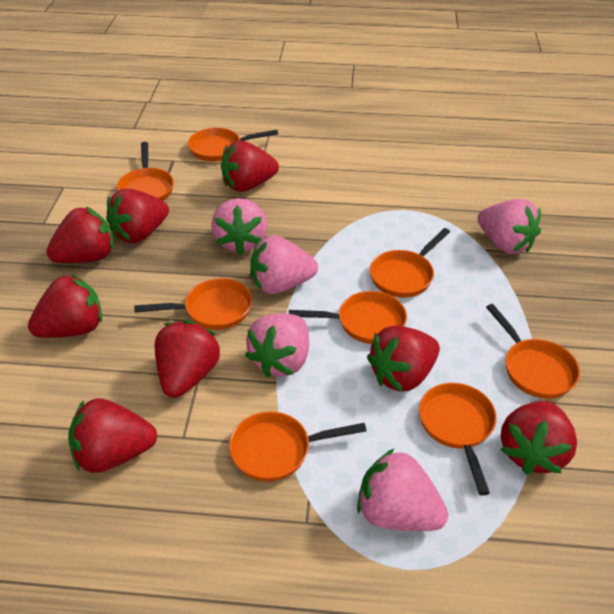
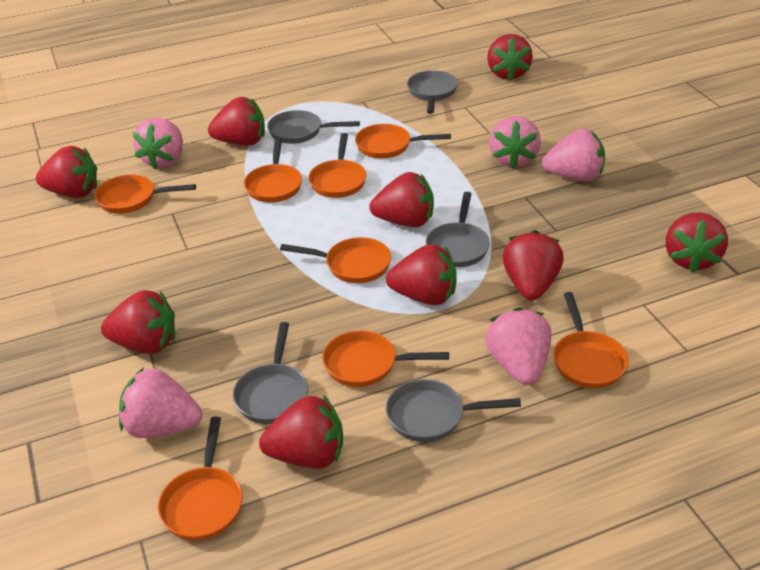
grey pan: none = 0 -> [233,322,308,424] [267,110,360,144] [386,379,521,442] [407,70,458,114] [426,192,490,267] = 5
red strawberry: [28,274,102,338] [46,207,114,263] [68,398,157,473] [106,189,169,243] [155,320,220,398] [221,141,279,192] [367,325,440,392] [500,401,577,474] = 8 -> [36,146,97,198] [101,290,175,354] [208,97,265,146] [259,395,343,469] [369,172,434,227] [386,244,457,305] [487,34,533,81] [503,230,564,300] [666,212,728,273] = 9

